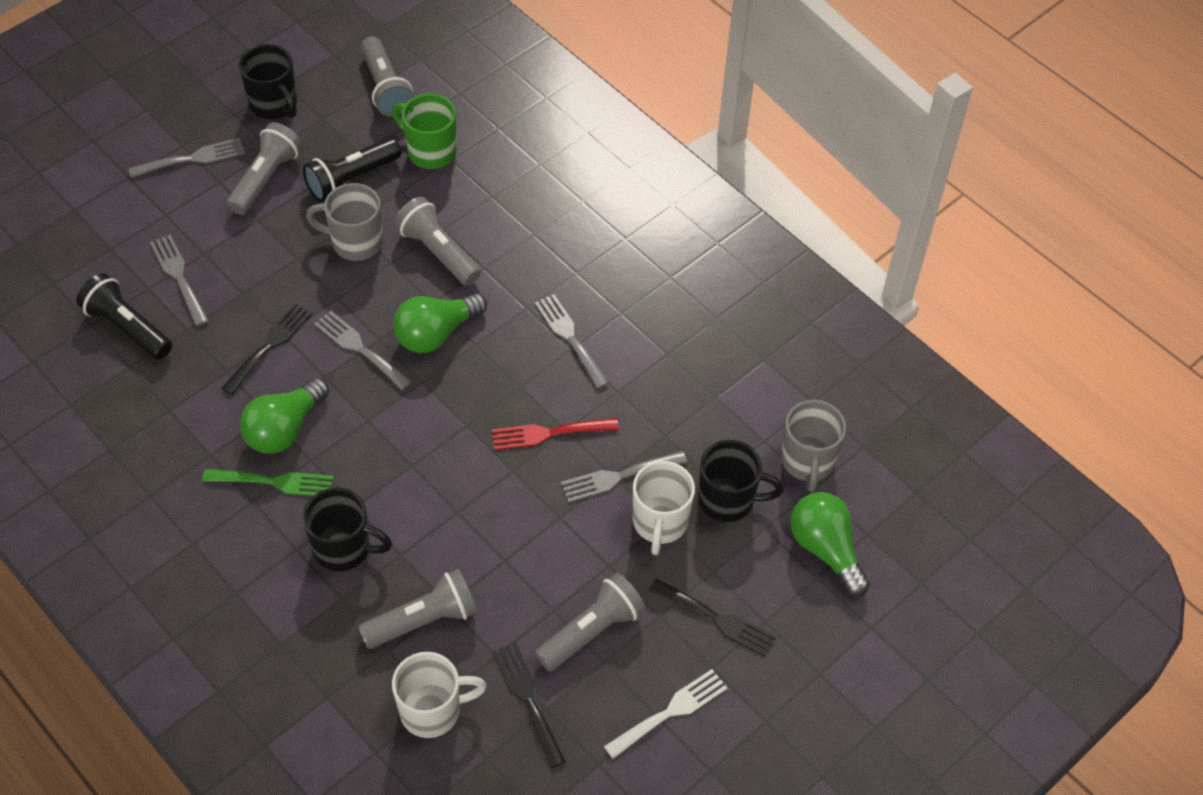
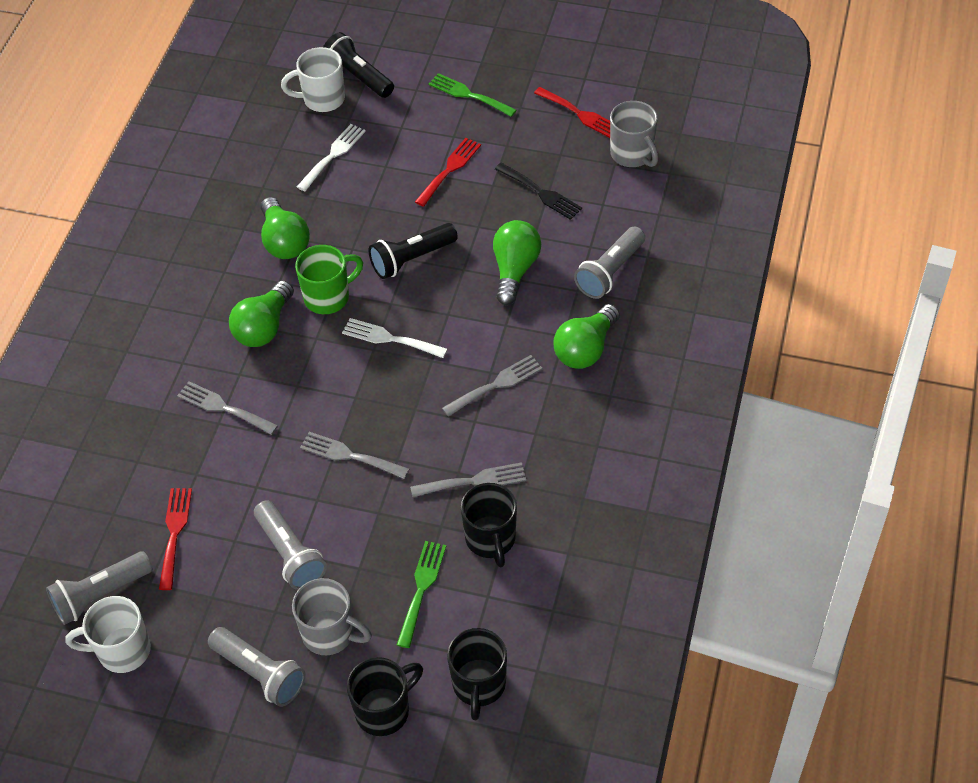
black fork: [221,303,312,395] [493,642,566,768] [649,579,777,657] = 3 -> [495,163,582,220] = 1
green fork: [202,469,334,496] = 1 -> [397,541,446,648] [428,73,517,117] = 2
green light bulb: [240,377,329,454] [393,293,487,353] [790,492,870,597] = 3 -> [229,281,294,347] [261,197,310,259] [493,220,541,305] [553,304,620,369] = 4
grey flashlight: [227,122,302,215] [358,569,478,649] [361,36,414,117] [394,197,481,286] [535,573,645,671] = 5 -> [46,552,153,625] [208,627,306,707] [254,500,327,590] [574,227,645,299] = 4
grey fork: [128,138,245,178] [150,234,209,326] [314,311,412,390] [535,294,609,388] [561,451,687,503] = 5 -> [177,381,278,435] [300,432,409,479] [410,462,526,497] [442,355,543,417] = 4
red fork: [492,418,619,450] = 1 -> [159,488,192,590] [415,138,481,207] [534,87,610,138] = 3
white fork: [604,669,727,759] = 1 -> [297,124,366,191] [342,318,448,358] = 2

